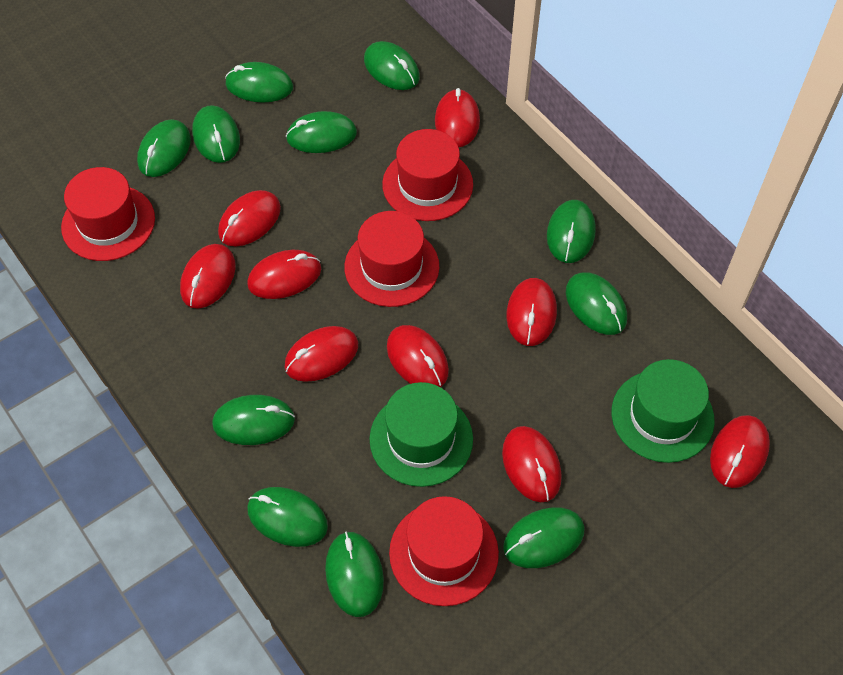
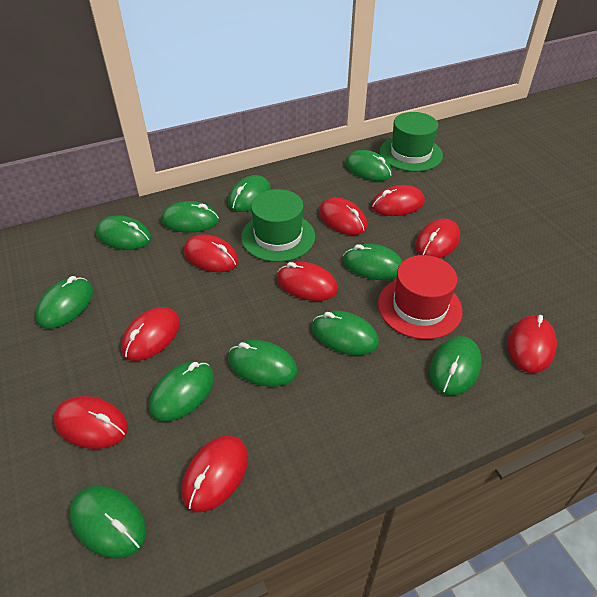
red hat: [61,167,155,261] [344,211,439,307] [382,129,473,221] [389,496,499,606] = 4 -> [378,255,463,339] = 1

